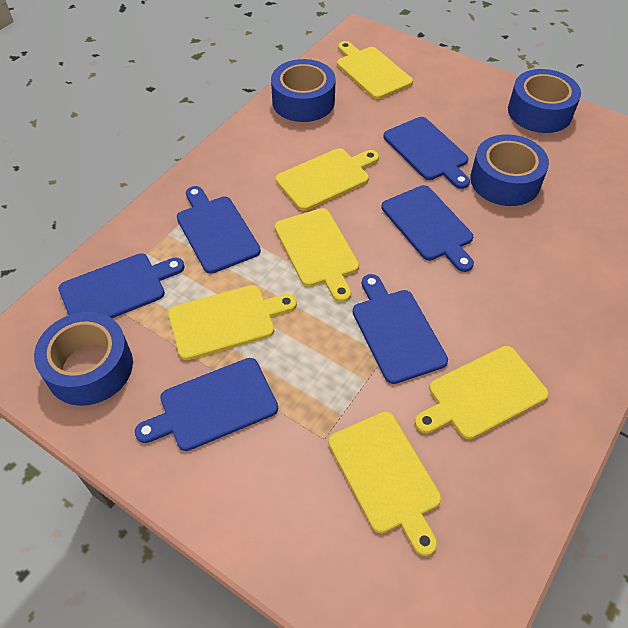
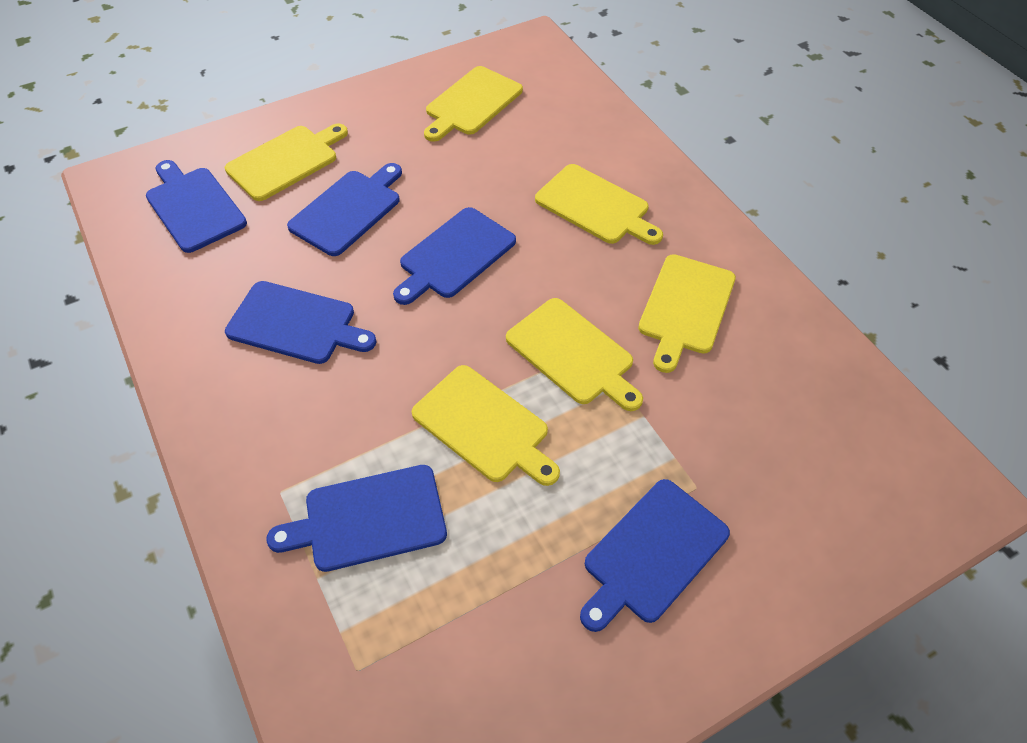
blue tape: [34,312,133,406] [271,59,336,122] [470,134,549,206] [508,69,581,133] = 4 -> none = 0

